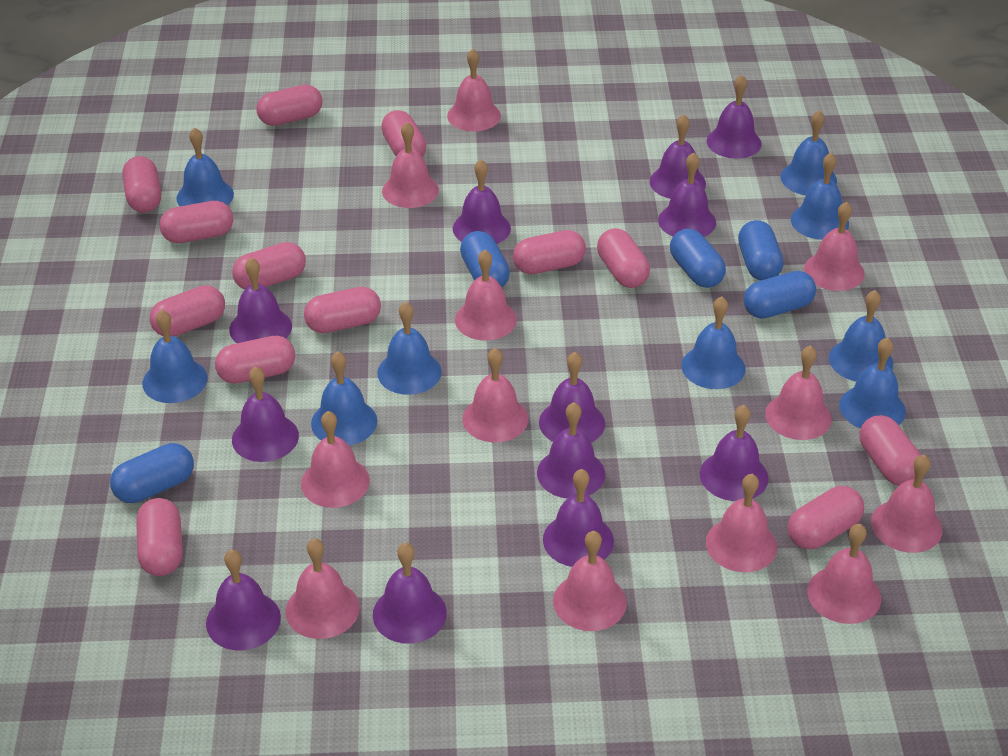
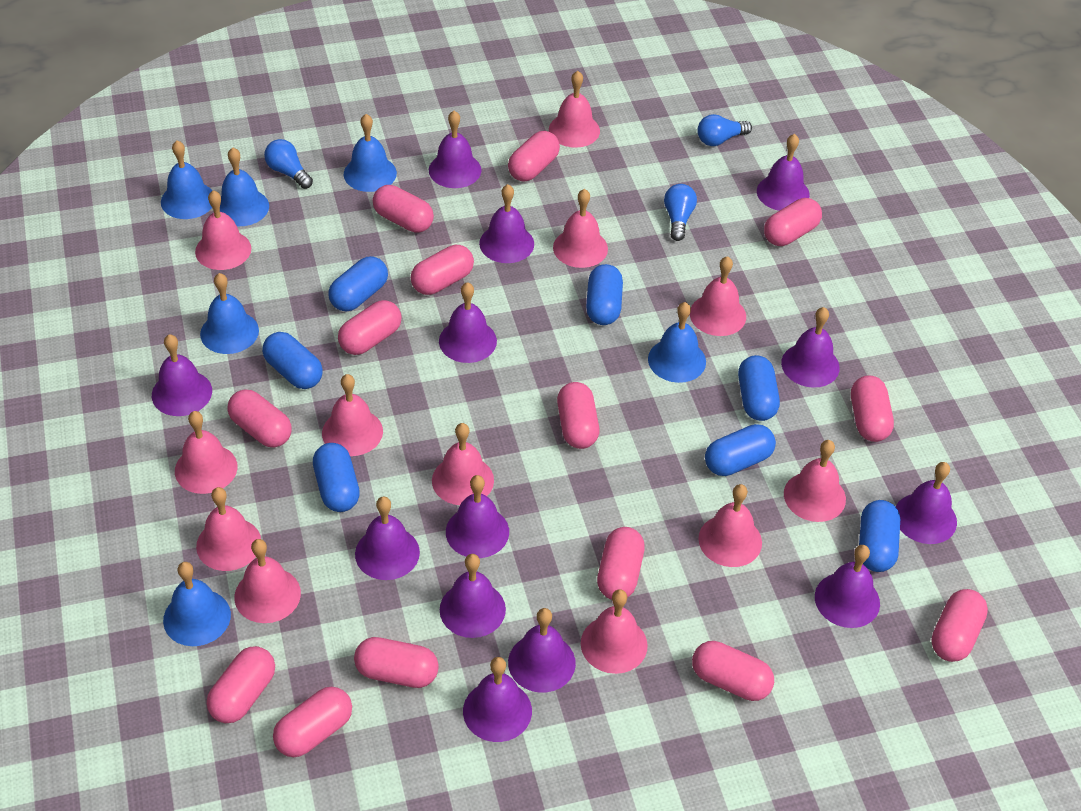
blue bell: [142,310,207,403] [177,128,234,206] [311,351,377,445] [377,302,442,395] [681,296,745,389] [780,110,837,195] [791,153,849,240] [829,290,893,382] [839,337,906,429] = 9 -> [161,140,213,219] [163,562,231,646] [200,273,259,354] [220,148,269,226] [343,114,397,192] [648,302,706,383] = 6
blue capsule: [110,443,194,503] [460,231,510,287] [670,229,726,288] [738,220,783,281] [744,271,816,319] = 5 -> [262,332,323,389] [313,443,360,512] [328,256,388,311] [586,264,623,325] [705,424,776,476] [738,355,780,421] [859,500,900,572] = 7
blue light bulb: none = 0 -> [264,139,313,189] [664,184,697,241] [697,114,752,146] = 3
pink capsule: [122,156,161,213] [136,498,182,576] [150,285,225,337] [160,201,233,243] [215,336,295,384] [232,242,306,290] [256,85,322,126] [304,287,381,333] [381,110,426,157] [513,230,586,274] [597,228,650,288] [788,486,864,549] [859,415,921,486] = 13 -> [207,646,275,723] [227,389,292,447] [273,687,352,757] [338,300,402,355] [354,637,439,688] [373,185,434,233] [411,245,474,295] [508,131,560,181] [557,382,599,449] [597,527,645,600] [692,641,774,701] [764,198,822,246] [851,375,894,442] [932,589,988,662] = 14
purple bell: [206,550,281,650] [229,258,292,343] [232,366,299,462] [373,543,447,643] [453,160,511,244] [537,402,605,499] [539,352,605,443] [543,469,614,567] [650,114,706,199] [658,152,716,237] [700,405,769,501] [707,75,761,159] = 12 -> [152,334,212,416] [355,496,420,580] [429,111,481,188] [439,282,497,363] [440,554,506,638] [446,475,509,558] [463,657,532,742] [479,184,534,263] [508,608,576,693] [757,134,810,211] [781,307,840,388] [815,545,880,628] [896,462,957,544] = 13

